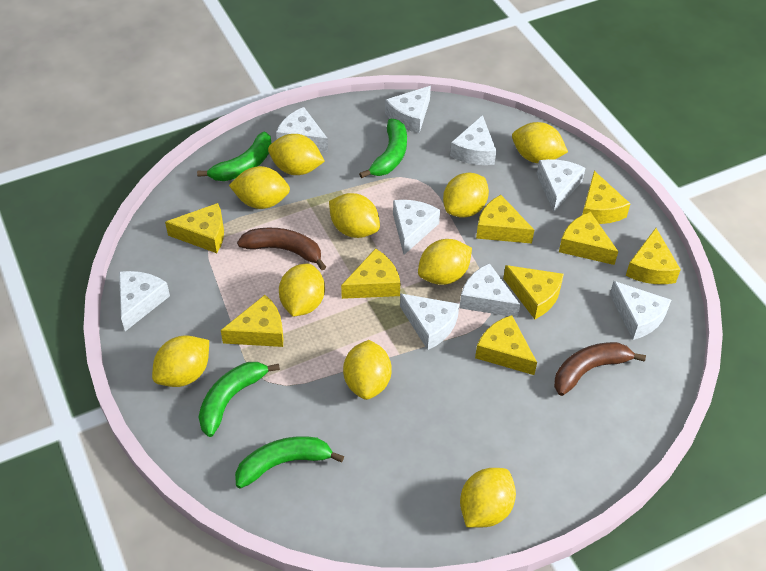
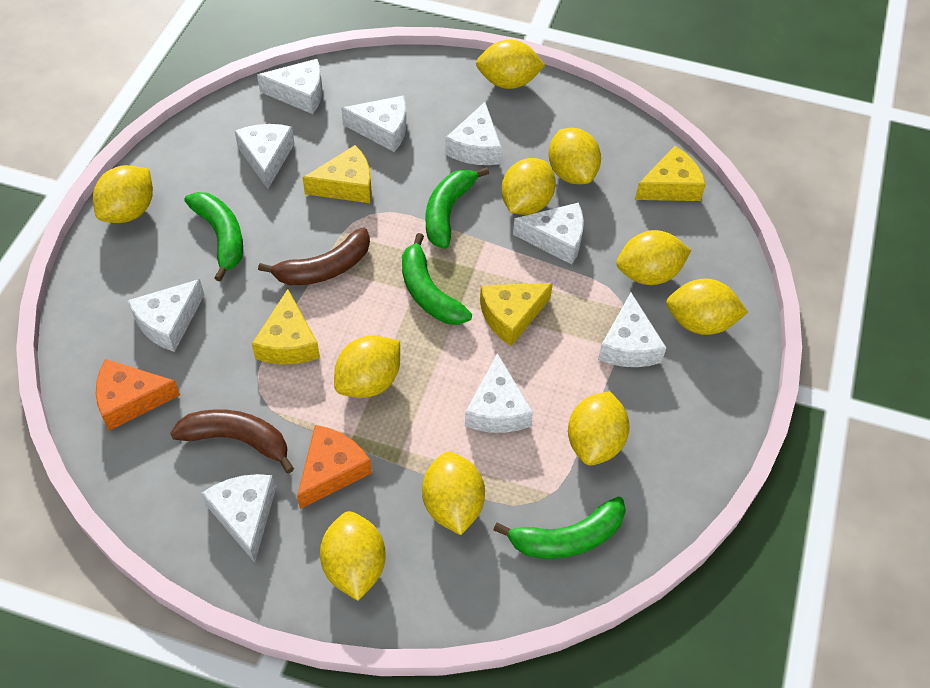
orange cheese: none = 0 -> [96,359,180,431] [297,425,372,509] = 2
yellow cheese: [165,203,224,253] [221,295,283,347] [341,248,400,299] [475,315,537,375] [476,195,534,244] [503,265,564,319] [559,212,618,265] [582,171,630,224] [626,228,681,284] = 9 -> [252,289,320,365] [302,145,372,203] [480,283,553,346] [635,146,706,201] = 4

